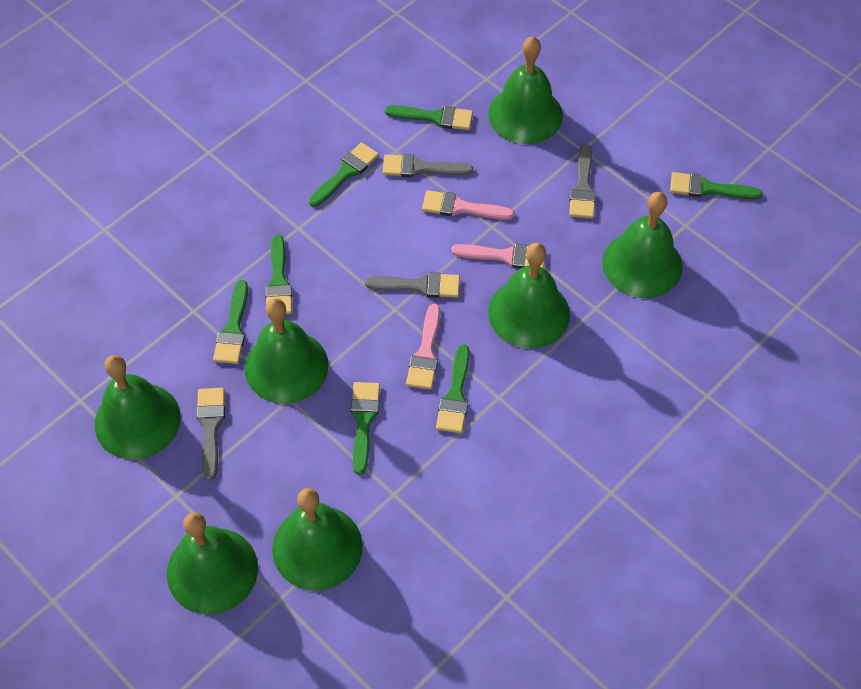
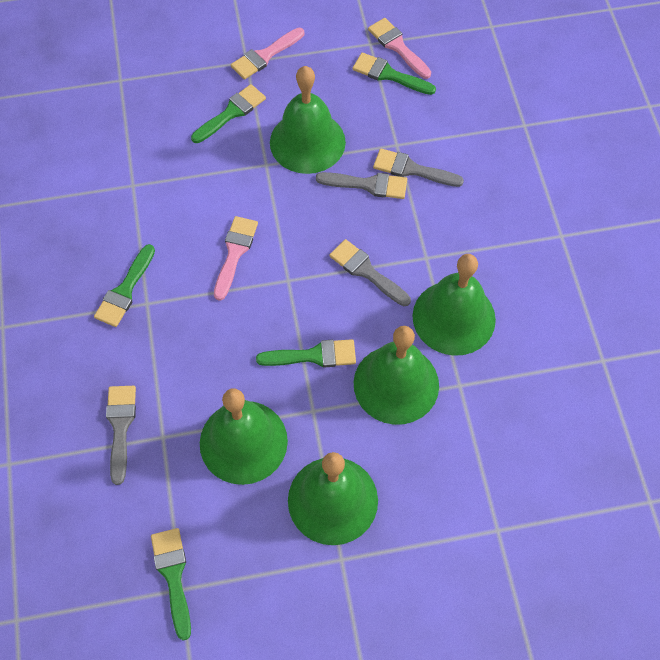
green bell: [94,355,181,460] [167,512,258,615] [245,298,329,404] [272,488,363,590] [488,36,563,144] [488,243,570,349] [602,192,682,298] = 7 -> [200,389,288,485] [270,66,346,174] [288,452,378,545] [354,326,439,425] [412,254,496,356] = 5
green brush: [213,280,248,364] [265,235,292,314] [309,142,379,207] [351,382,380,475] [385,105,473,130] [436,344,469,433] [670,172,762,200] = 7 -> [94,244,155,327] [151,528,191,641] [191,84,266,143] [256,339,356,367] [353,52,436,95] = 5

